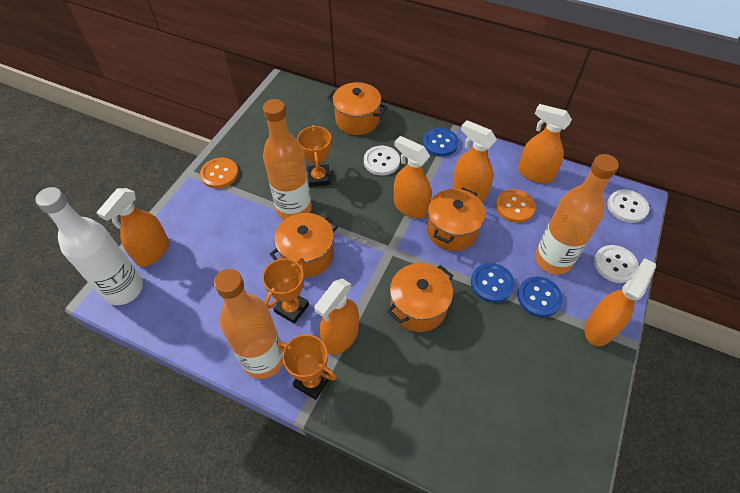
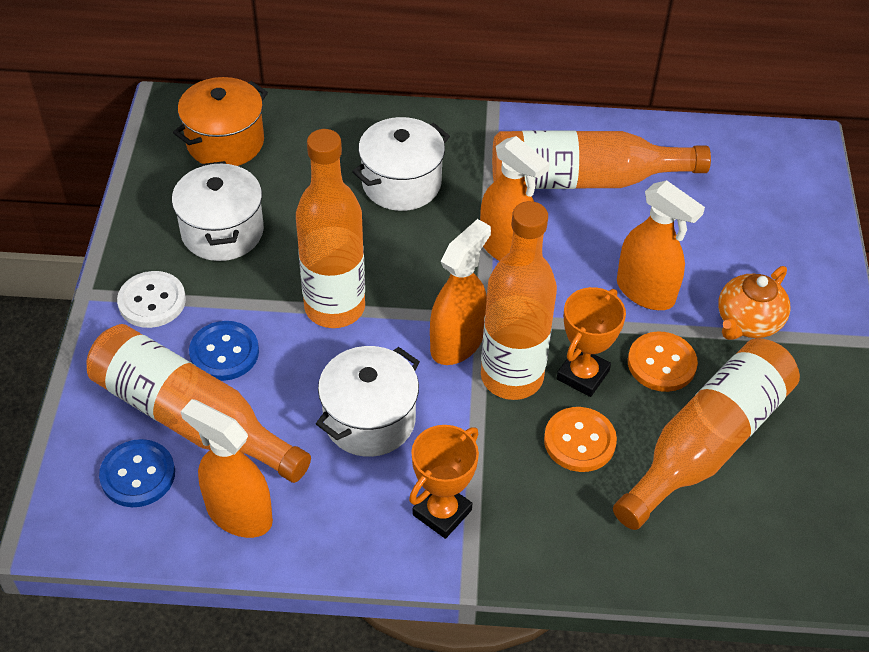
blue button: [423,128,459,157] [471,263,515,303] [517,277,563,317] = 3 -> [99,439,175,507] [189,321,259,381] = 2
orange bottle: [214,269,283,379] [263,99,312,220] [535,154,619,274] = 3 -> [87,324,311,483] [296,129,365,328] [481,201,557,400] [492,130,711,189] [613,338,800,530] = 5
orange pot: [270,213,338,277] [327,82,387,135] [387,263,453,332] [427,188,485,251] = 4 -> [173,77,268,166] = 1
orange spray bottle: [96,188,169,267] [314,278,359,355] [394,136,431,218] [452,120,497,202] [518,104,572,183] [585,258,656,346] = 6 -> [181,399,273,538] [430,219,491,365] [480,136,550,261] [617,180,705,310] = 4
orange teapot: none = 0 -> [718,266,790,340] = 1
orange trophy: [262,258,309,324] [278,334,337,400] [297,125,331,187] = 3 -> [409,425,479,539] [557,287,626,397] = 2
white bottle: [35,187,143,305] = 1 -> none = 0
white button: [364,146,400,176] [594,245,639,283] [607,189,649,223] = 3 -> [117,271,186,328] = 1
white pot: none = 0 -> [172,161,264,261] [316,346,420,457] [352,117,450,211] = 3

